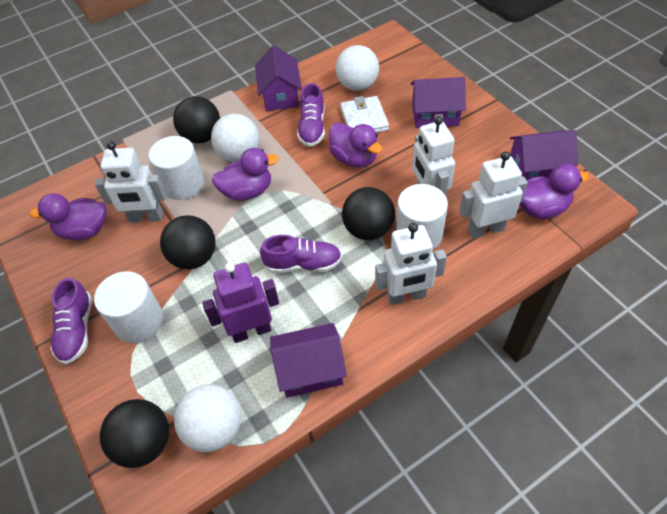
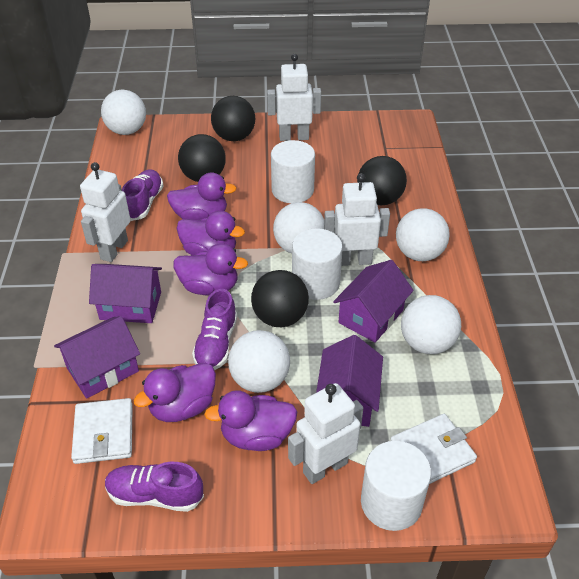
purple duck: [29,193,107,240] [212,148,279,201] [329,122,382,168] [519,164,589,219] = 4 -> [134,363,216,422] [167,172,237,220] [173,243,248,296] [177,211,245,255] [204,390,297,451] = 5
purple robot: [202,263,279,343] = 1 -> none = 0
white ball: [174,385,241,452] [211,114,259,162] [336,45,379,91] = 3 -> [101,90,146,135] [228,330,290,393] [273,202,324,253] [396,208,450,261] [401,295,461,354] = 5
white wallet: [340,96,389,133] = 1 -> [71,398,133,464] [391,414,477,484] = 2

